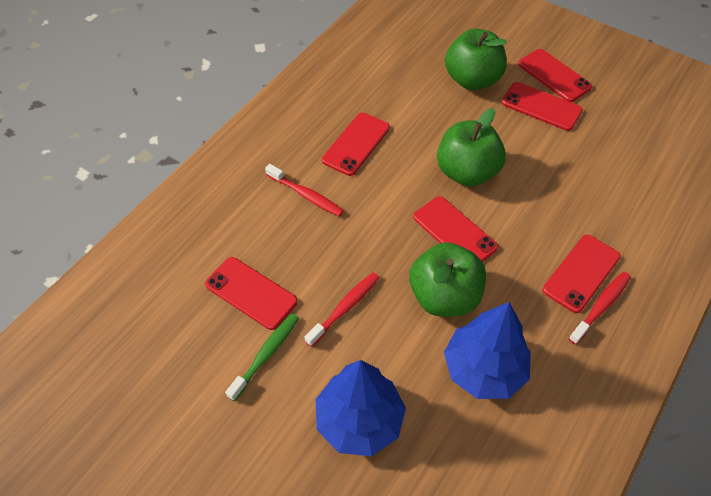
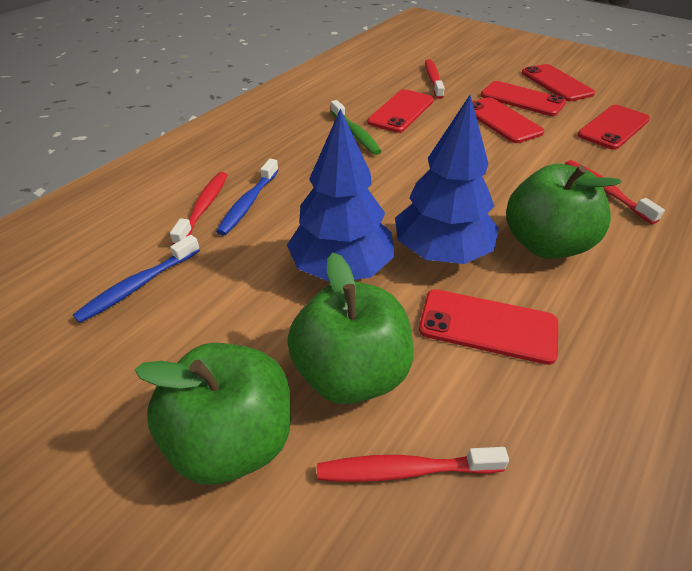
blue toothbrush: none = 0 -> [73,235,200,323] [216,159,279,235] = 2
red toothbrush: [265,164,344,217] [305,272,380,347] [568,272,631,345] = 3 -> [170,172,227,245] [317,447,509,482] [425,59,445,99] [565,160,665,224] = 4

